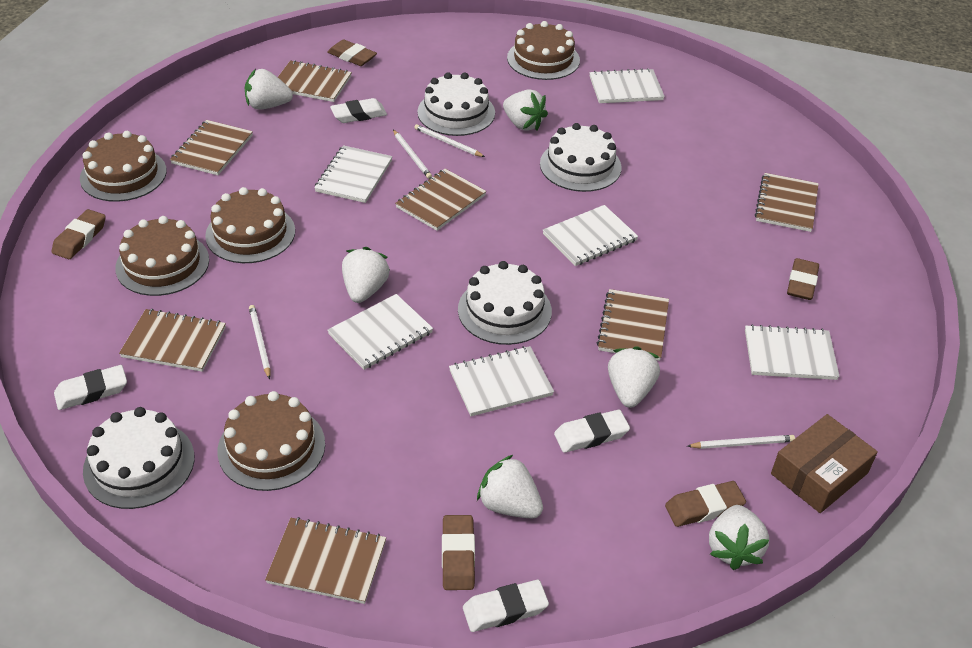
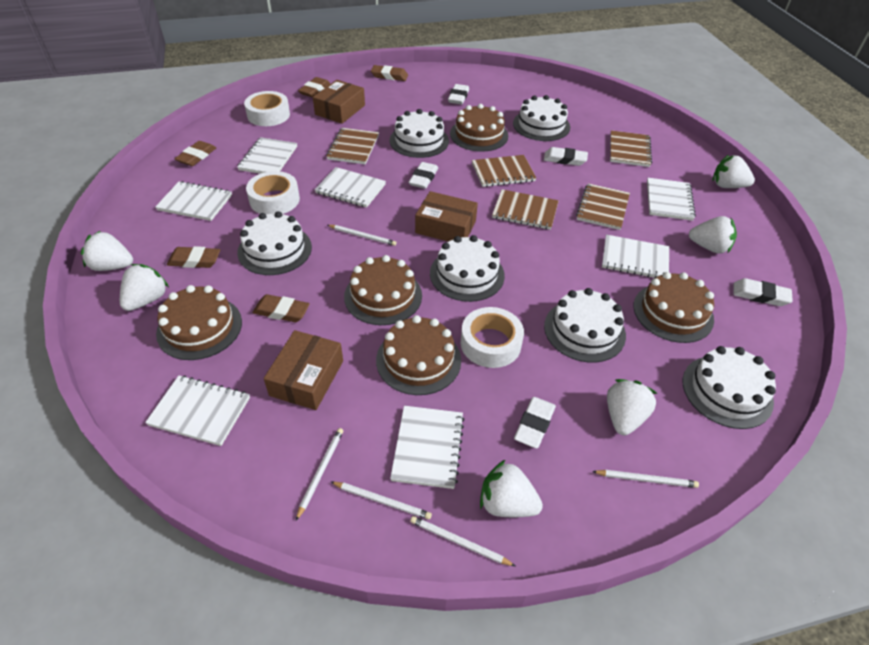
brown box: [771,414,878,513] = 1 -> [264,330,343,410] [313,80,365,124] [415,191,478,242] = 3
brown notebook: [119,309,226,372] [170,120,253,175] [265,517,386,604] [278,60,352,102] [395,169,486,231] [597,289,669,361] [755,173,819,232] = 7 -> [326,128,379,164] [472,155,536,187] [492,189,559,230] [576,183,630,230] [610,130,652,167] = 5
white cake: [83,407,194,509] [417,72,495,136] [458,261,552,345] [540,123,622,192] = 4 -> [237,211,312,275] [390,109,449,158] [430,235,505,302] [513,95,570,141] [544,288,626,363] [683,346,776,429] = 6
white eraser: [54,365,127,410] [330,98,387,123] [463,580,549,632] [554,410,630,453] = 4 -> [408,162,438,189] [448,84,469,105] [514,397,556,449] [544,147,588,166] [733,278,793,306] = 5
white notebook: [314,145,393,203] [328,294,433,370] [449,346,554,416] [543,205,638,266] [589,68,665,103] [745,324,840,380] = 6 -> [145,375,250,446] [155,181,232,221] [237,137,297,174] [315,167,386,208] [390,406,465,489] [602,235,669,278] [647,178,696,221] = 7
white pencil: [249,305,271,379] [393,130,432,179] [414,124,485,157] [687,435,795,449] = 4 -> [296,428,343,521] [328,225,396,246] [331,482,432,520] [410,516,515,566] [592,470,699,488] = 5
white tape: none = 0 -> [244,91,290,126] [246,171,300,214] [461,307,524,368] = 3

